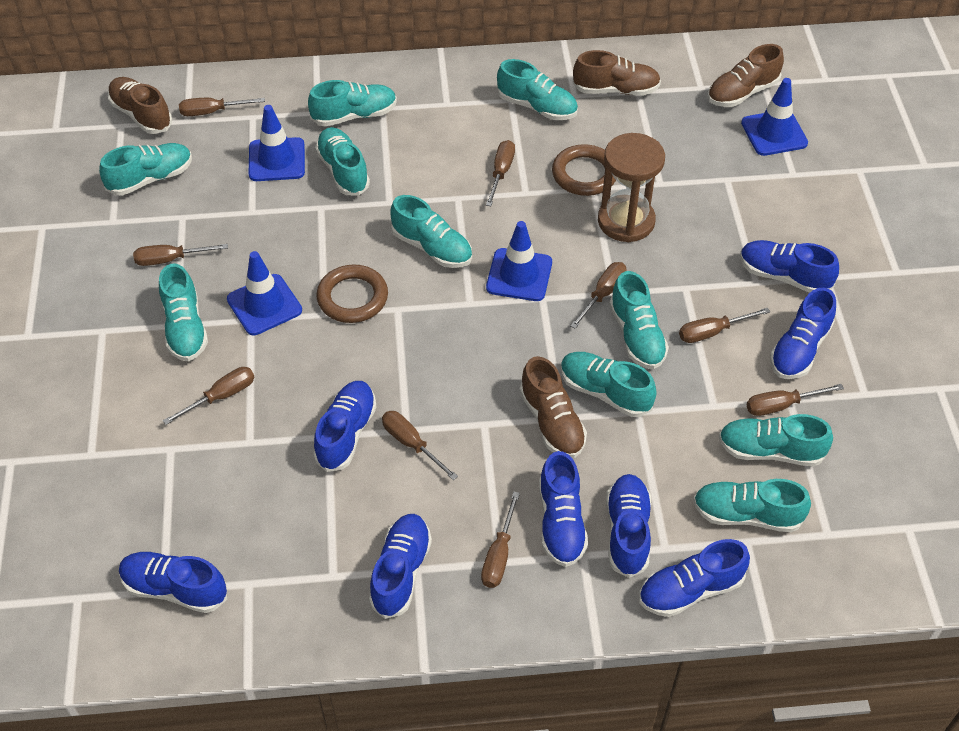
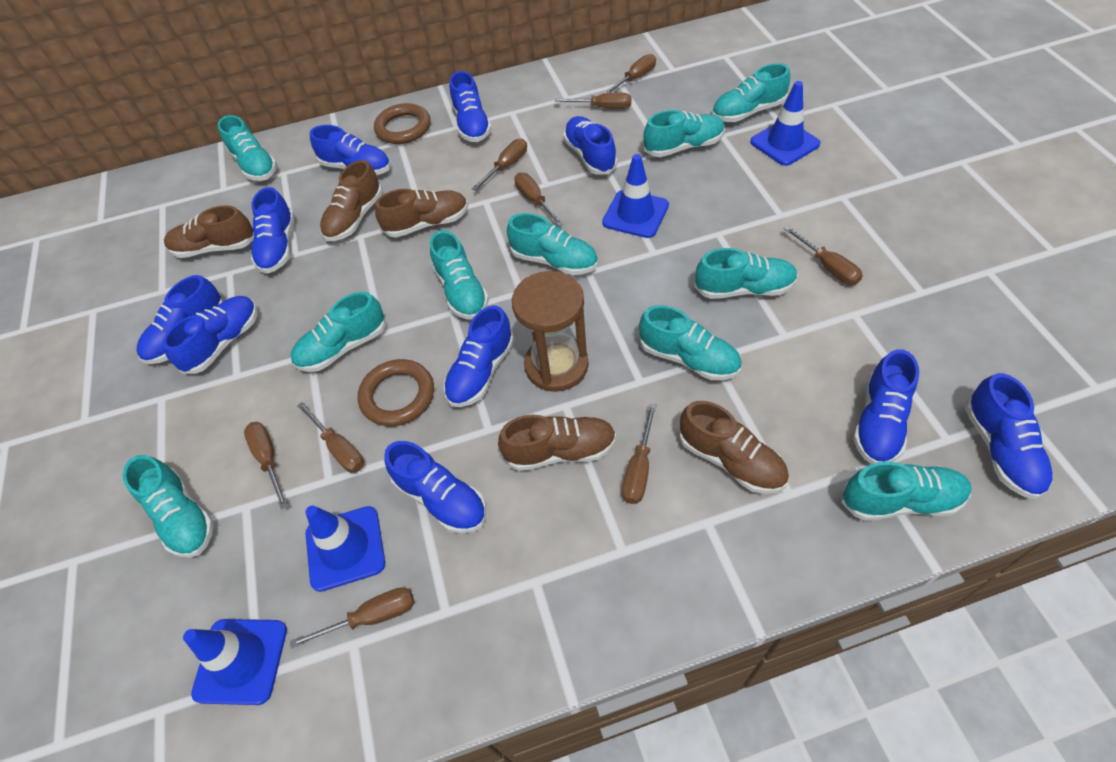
blue shoe: [119,552,227,613] [313,381,377,472] [369,514,432,619] [539,451,588,567] [606,474,651,578] [639,539,750,617] [740,240,839,293] [770,288,836,379] = 8 -> [137,275,223,364] [163,296,258,374] [251,187,294,274] [310,125,391,175] [384,441,486,533] [443,306,514,407] [450,71,492,142] [563,116,617,175] [853,349,919,464] [965,373,1053,499] = 10
brown shoe: [108,77,172,134] [520,356,587,458] [573,50,661,96] [707,44,784,107] = 4 -> [164,205,254,258] [320,160,382,241] [375,189,468,237] [498,415,616,471] [680,401,789,494] = 5

